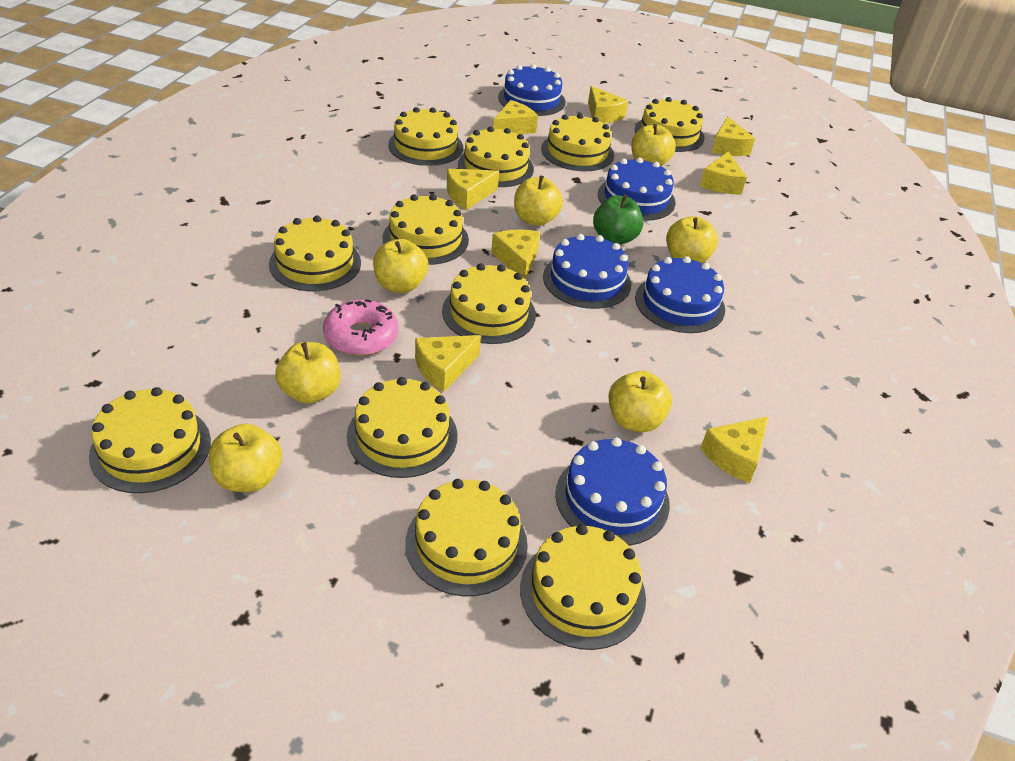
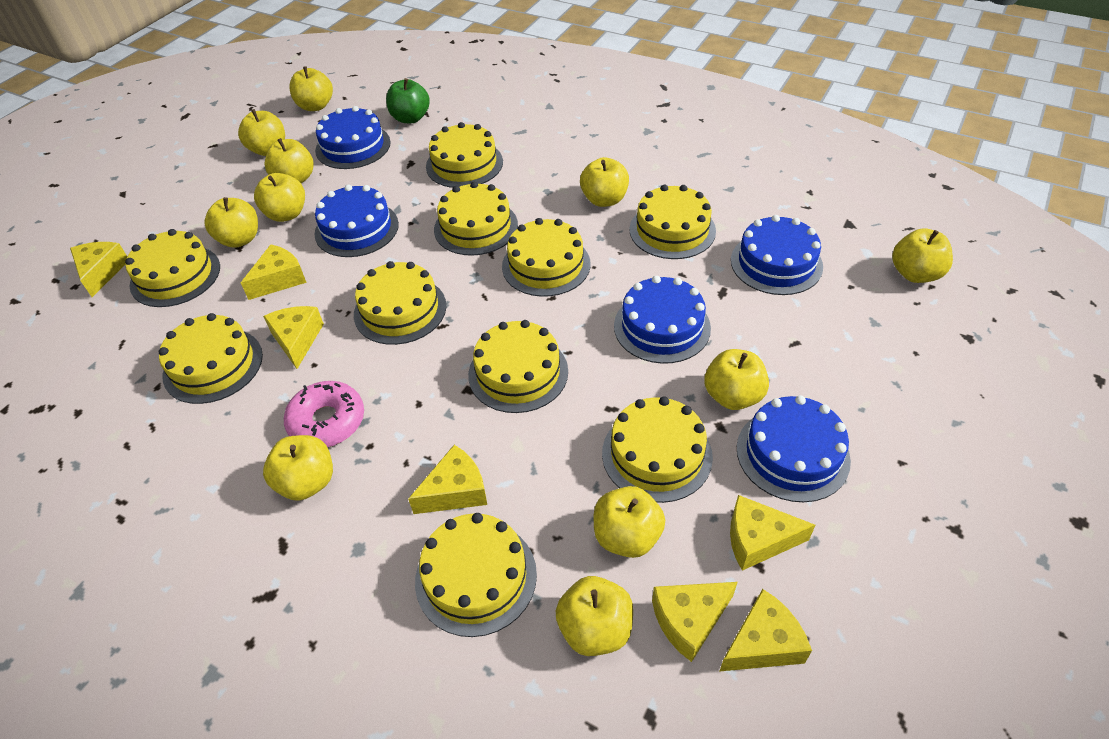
yellow apple: [209,424,282,492] [275,342,341,404] [373,239,428,293] [514,175,563,226] [608,371,672,432] [631,124,676,166] [666,216,718,263] = 7 -> [204,197,258,248] [238,109,285,156] [254,173,305,222] [263,435,333,501] [265,138,314,183] [289,66,333,111] [556,576,633,656] [580,157,629,207] [594,486,665,558] [704,349,769,410] [892,228,953,283] = 11
yellow cake: [89,387,211,493] [269,216,361,291] [347,377,458,478] [382,194,469,265] [388,107,463,166] [405,479,528,596] [442,263,536,344] [458,127,534,187] [520,524,646,650] [541,113,614,171] [635,97,705,152] = 11 -> [125,229,220,307] [159,313,263,404] [354,261,446,345] [415,513,537,637] [426,122,503,188] [434,182,518,256] [468,320,568,413] [502,218,591,297] [602,397,713,503] [629,185,716,259] = 10
yellow cheese: [415,335,481,392] [447,169,499,210] [491,229,540,280] [493,100,538,134] [588,86,628,123] [700,152,747,194] [701,416,768,483] [711,117,755,156] = 8 -> [70,242,127,297] [241,244,307,300] [263,306,324,369] [408,445,487,514] [652,582,737,662] [719,589,812,672] [730,495,815,571] = 7

